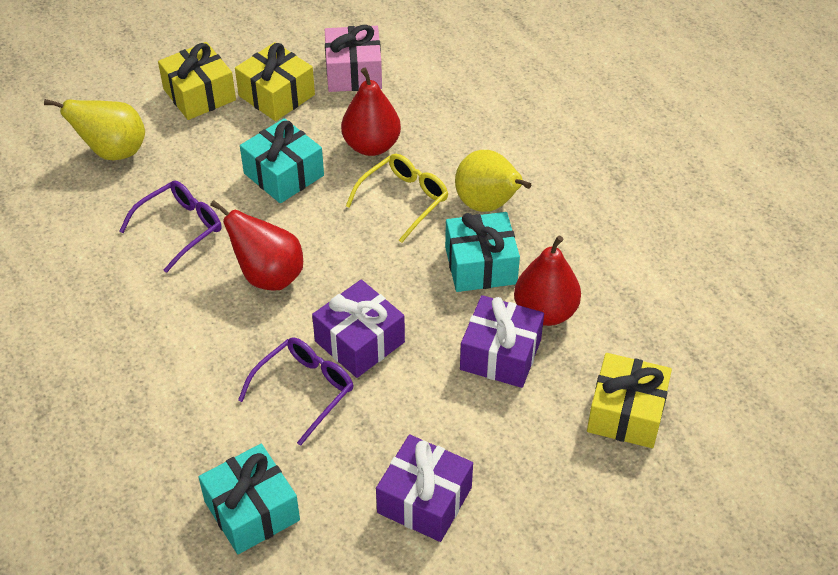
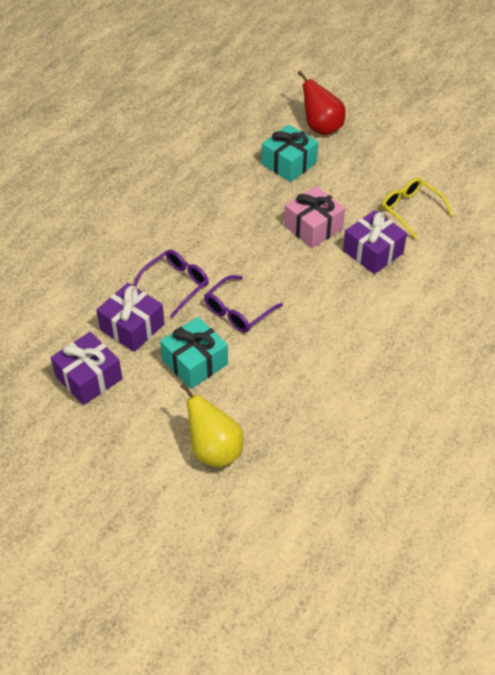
red pear: [210,200,303,291] [341,68,401,156] [514,236,581,326] = 3 -> [298,71,346,135] = 1
turquoise gift: [199,444,300,554] [240,118,324,203] [445,212,520,292] = 3 -> [160,317,228,389] [261,124,318,182] = 2
yellow gift: [158,42,236,120] [235,42,315,121] [587,353,672,448] = 3 -> none = 0
yellow pear: [44,99,145,160] [455,150,531,212] = 2 -> [180,383,244,468] = 1

